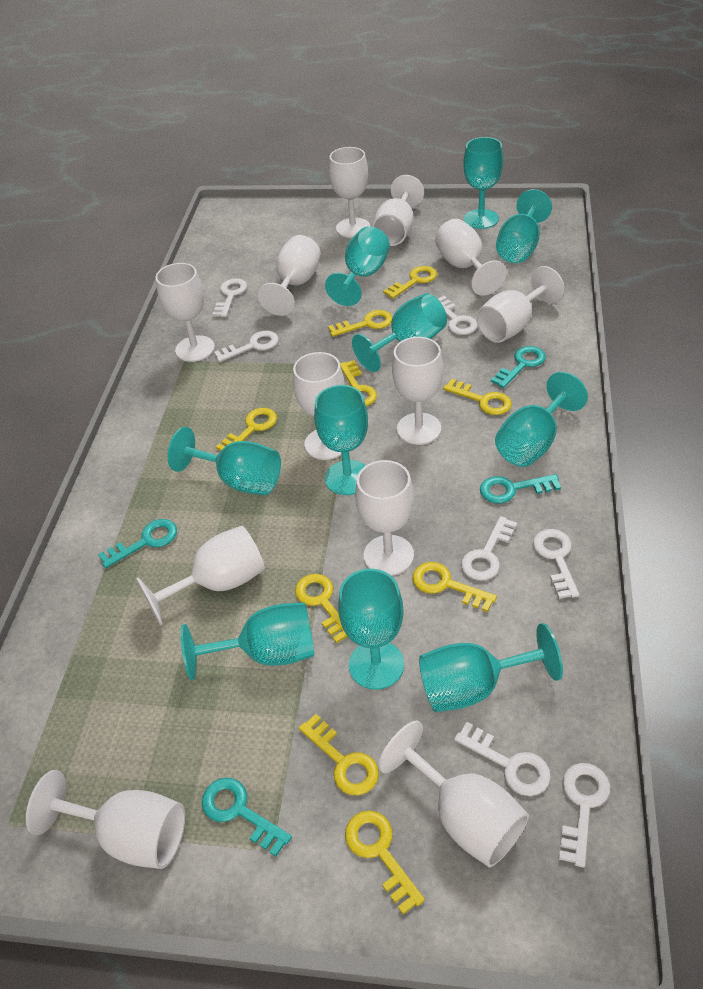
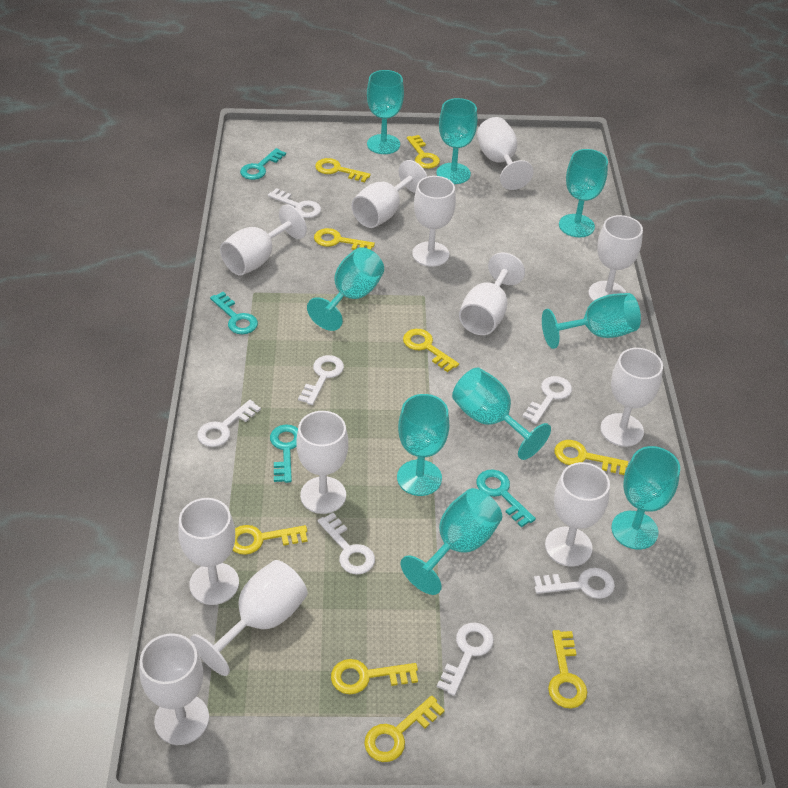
turquoise goblet: [167,427,281,495] [180,602,314,680] [314,385,368,495] [325,226,390,306] [338,569,404,690] [352,293,447,372] [419,623,563,712] [463,137,503,229] [495,372,588,467] [496,189,552,263] = 10 -> [307,247,384,331] [367,70,404,154] [397,394,449,496] [401,488,502,595] [436,98,477,184] [452,368,551,460] [542,293,641,349] [559,149,608,237] [611,446,680,550] = 9

